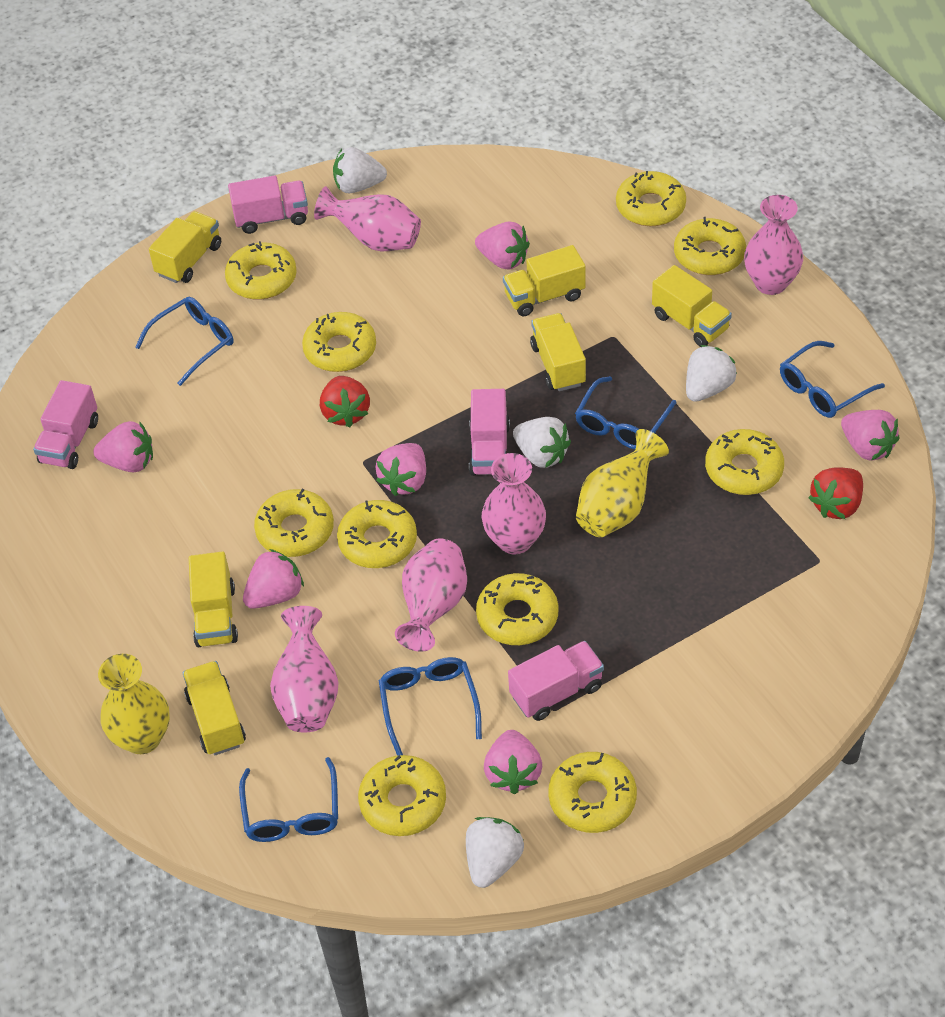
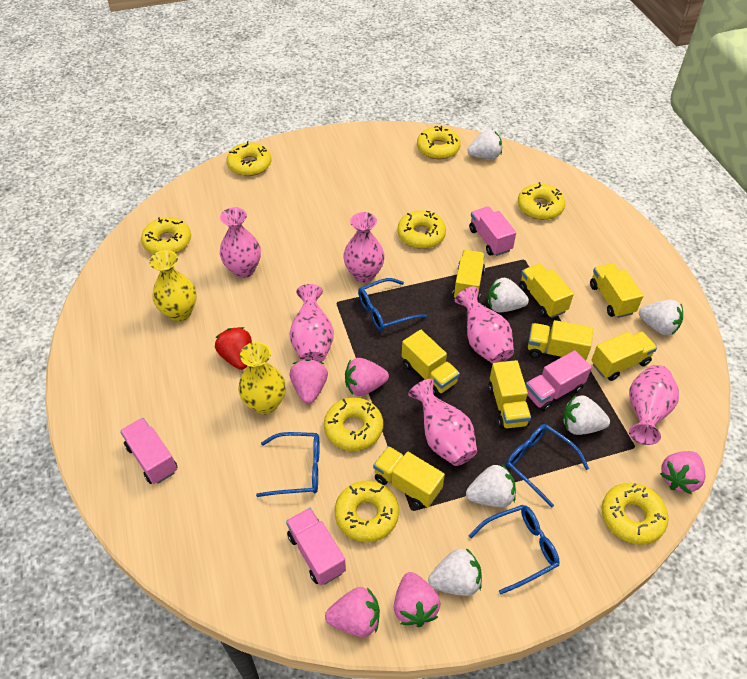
blue glasses: [135,297,234,386] [239,757,338,842] [379,657,482,756] [575,376,677,449] [780,341,885,418] = 5 -> [256,432,319,497] [358,278,427,331] [469,505,560,595] [506,424,589,508] = 4
pink strawberry: [93,421,153,473] [243,549,304,609] [375,443,426,496] [475,221,530,270] [484,730,542,794] [841,410,900,461] = 6 -> [290,359,328,404] [325,587,380,637] [345,358,389,396] [394,572,440,627] [660,451,705,494] = 5
pink vase: [270,606,339,732] [314,186,421,252] [395,539,467,652] [482,453,546,554] [744,195,803,295] = 5 -> [220,207,261,278] [289,284,334,362] [343,212,385,283] [408,379,477,466] [455,286,514,364] [629,365,679,445] = 6
red strawberry: [320,376,370,428] [808,467,863,519] = 2 -> [215,327,252,370] = 1
white strawberry: [333,147,387,193] [466,817,524,888] [513,417,571,468] [686,345,737,402] = 4 -> [428,548,482,596] [466,464,516,507] [468,129,502,159] [488,278,529,312] [563,395,610,435] [639,300,683,335] = 6
yellow donut: [225,241,297,300] [254,489,334,557] [302,312,376,372] [337,500,417,568] [358,755,446,836] [476,573,558,645] [548,752,637,833] [616,171,686,226] [674,217,746,275] [705,429,784,495] = 10 -> [141,217,191,254] [227,141,272,176] [324,397,383,451] [335,481,399,542] [397,210,446,249] [417,126,461,159] [518,182,565,220] [602,483,669,545] = 8
yellow truck: [149,211,221,283] [183,661,246,755] [189,551,238,647] [503,245,586,316] [530,313,586,391] [652,265,732,347] = 6 -> [373,446,445,509] [402,330,460,396] [452,250,485,301] [488,360,531,429] [519,264,574,318] [528,320,593,361] [590,263,643,318] [591,331,657,381] = 8

